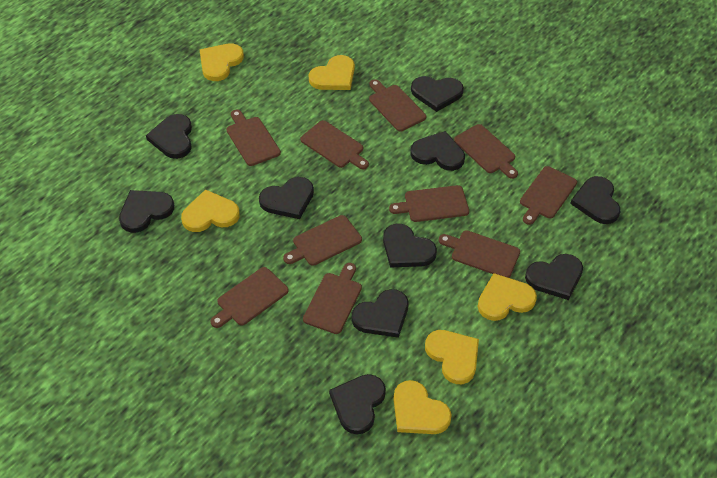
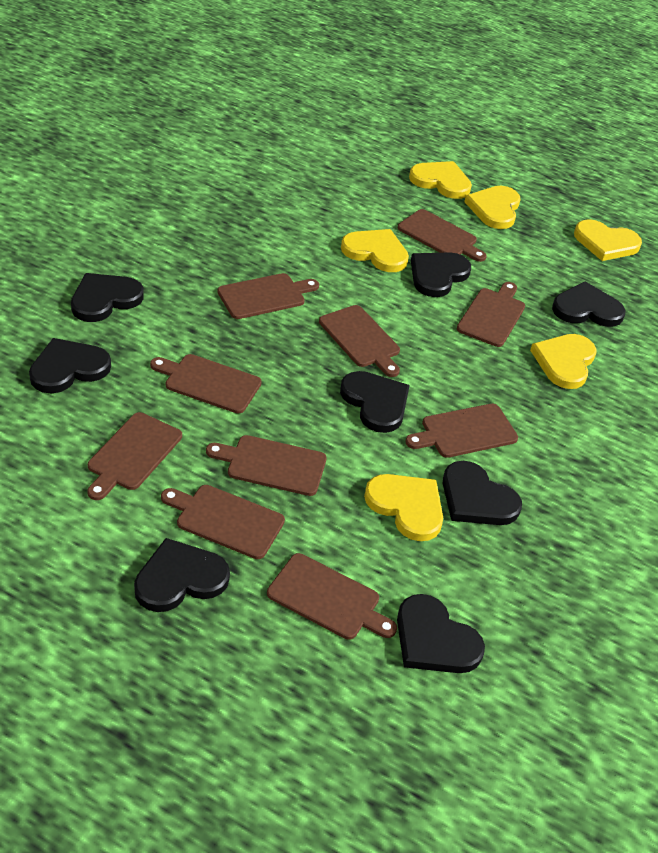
black heart: [119,190,174,233] [146,114,192,159] [259,177,314,219] [329,374,386,434] [352,289,409,338] [383,224,437,268] [410,131,465,171] [411,76,464,112] [525,254,583,300] [570,176,620,224] = 10 -> [29,338,111,393] [71,273,144,322] [134,538,230,612] [340,371,410,433] [397,594,485,673] [411,252,471,297] [443,461,522,525] [552,281,625,327] = 8

